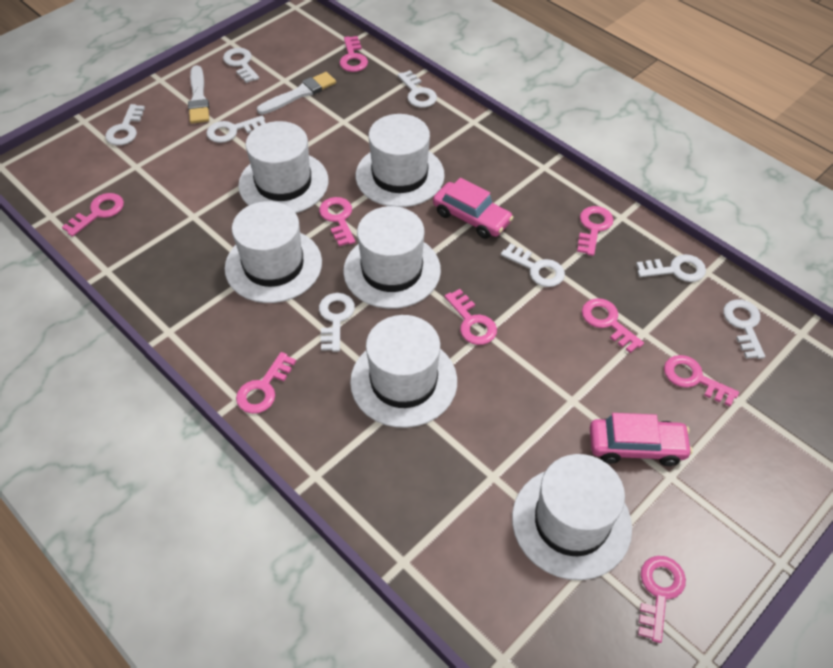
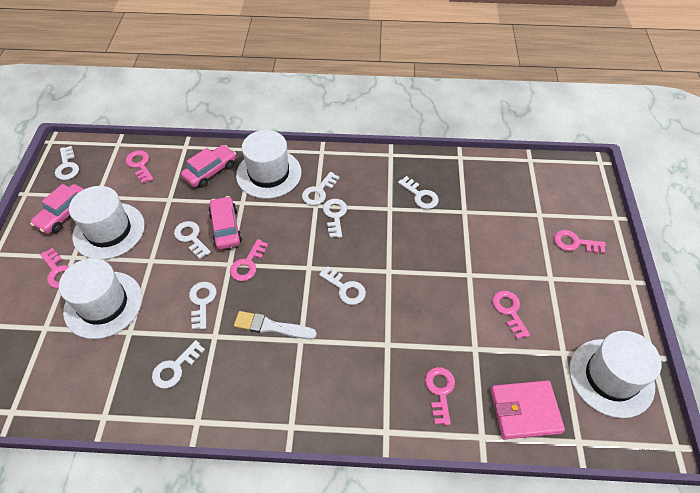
pink car: [433,178,514,239] [590,413,693,466] = 2 -> [30,184,84,234] [181,145,236,188] [208,196,242,250] = 3
pink key: [62,193,124,237] [236,352,296,414] [319,197,355,246] [339,36,368,72] [445,289,497,345] [577,206,614,256] [582,298,644,353] [638,556,686,643] [664,355,739,406] = 9 -> [40,248,70,288] [126,150,153,184] [230,239,268,281] [425,367,455,425] [492,291,530,339] [554,230,606,253] = 6
pink wallet: none = 0 -> [491,380,565,440] = 1
white brush: [188,65,209,124] [257,72,336,114] = 2 -> [234,311,317,339] = 1
white hat: [225,201,322,303] [238,121,329,213] [343,206,441,309] [350,315,457,428] [356,114,445,207] [512,454,632,580] = 6 -> [59,258,142,339] [69,186,145,260] [236,130,301,199] [569,331,661,418] = 4

